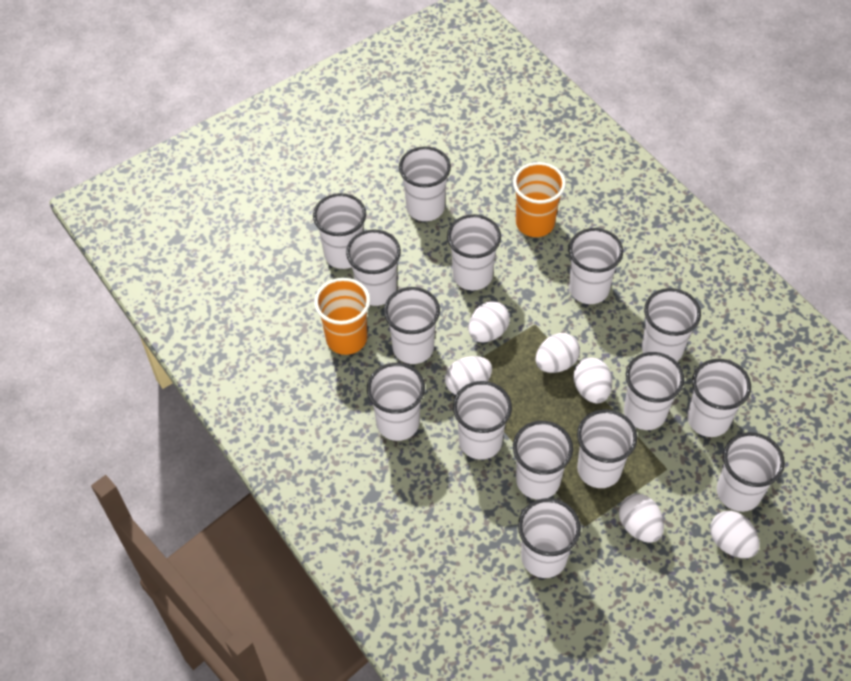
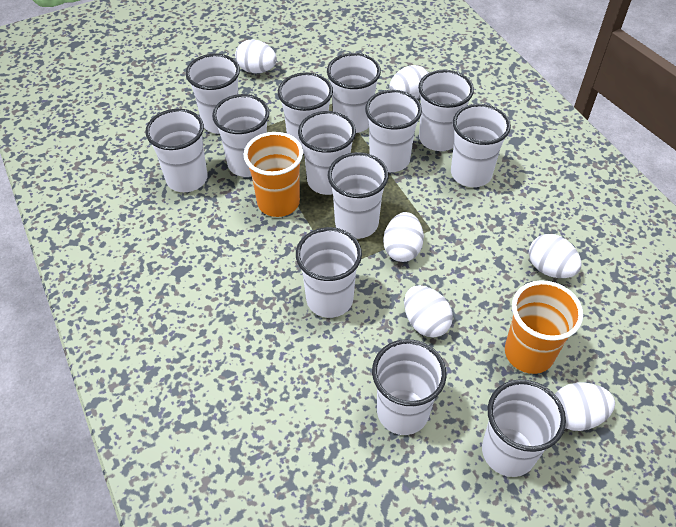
white cup: [313,193,366,269] [346,230,401,306] [367,363,425,441] [384,287,440,364] [399,147,451,221] [447,214,501,290] [453,381,512,460] [513,421,573,500] [518,498,581,578] [568,228,623,304] [577,409,637,488] [624,352,684,430] [642,288,701,362] [687,359,751,437] [717,432,785,512] = 15 -> [145,109,208,192] [186,54,240,134] [212,94,269,177] [278,72,333,154] [296,227,362,318] [298,111,356,195] [327,53,381,133] [328,152,389,239] [365,90,422,172] [372,339,447,435] [418,70,474,151] [451,104,511,187] [482,379,566,477] = 13

